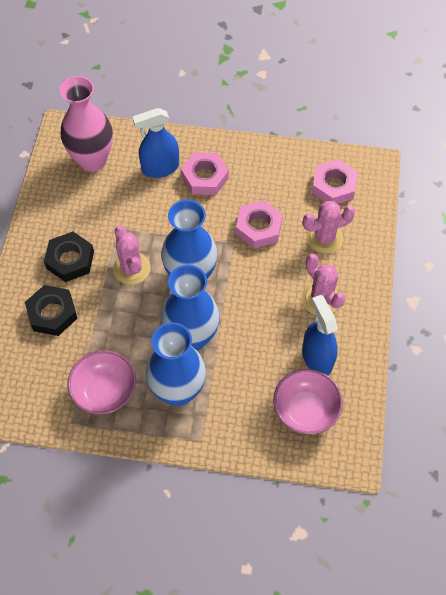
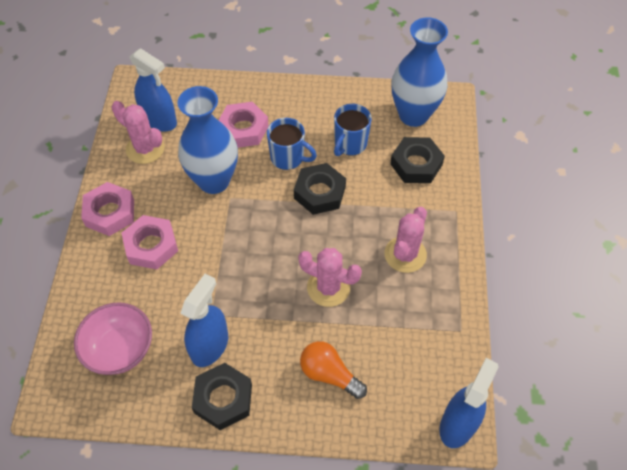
black nut: [25,285,78,336] [44,232,94,282] = 2 -> [192,363,252,430] [294,163,346,215] [390,137,445,183] = 3
blue mug: none = 0 -> [267,118,317,170] [334,104,372,156] = 2
blue spray bottle: [132,108,179,178] [302,295,338,375] = 2 -> [130,48,177,132] [180,274,228,367] [439,358,499,448] = 3
blue vase: [145,322,206,406] [161,200,218,279] [161,265,220,351] = 3 -> [178,86,238,194] [392,17,448,127] = 2
orange light bulb: none = 0 -> [300,341,367,399] = 1
pink bowl: [67,350,136,415] [273,369,343,435] = 2 -> [74,302,152,375] = 1
pink vase: [59,76,113,172] = 1 -> none = 0

